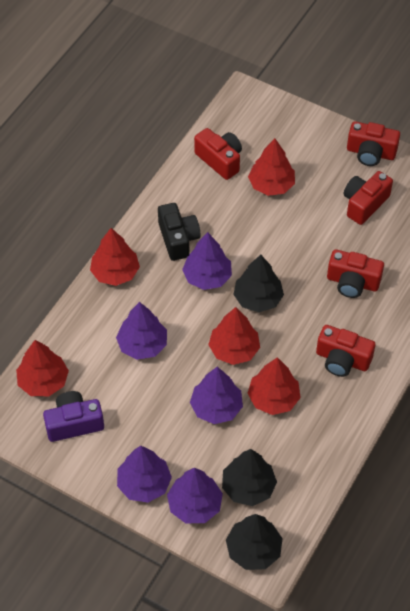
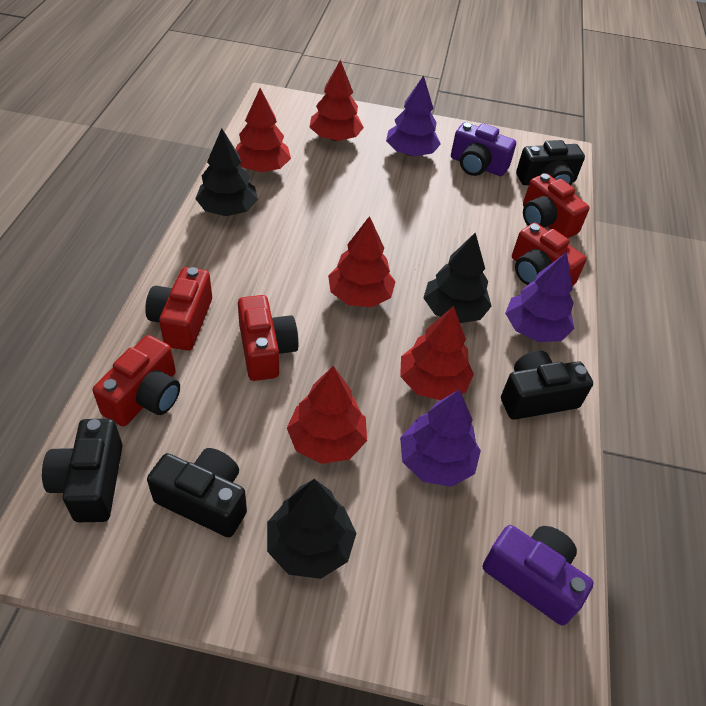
black camera: [158,203,201,261] = 1 -> [42,419,123,522] [147,448,247,537] [501,350,593,420] [516,140,585,185] = 4
purple camera: [43,391,104,442] = 1 -> [451,122,516,176] [483,525,594,626] = 2
purple tree: [116,302,167,360] [117,446,172,503] [167,468,223,523] [182,232,232,290] [190,367,243,424] = 5 -> [386,75,441,156] [400,389,481,487] [505,252,574,342] = 3

